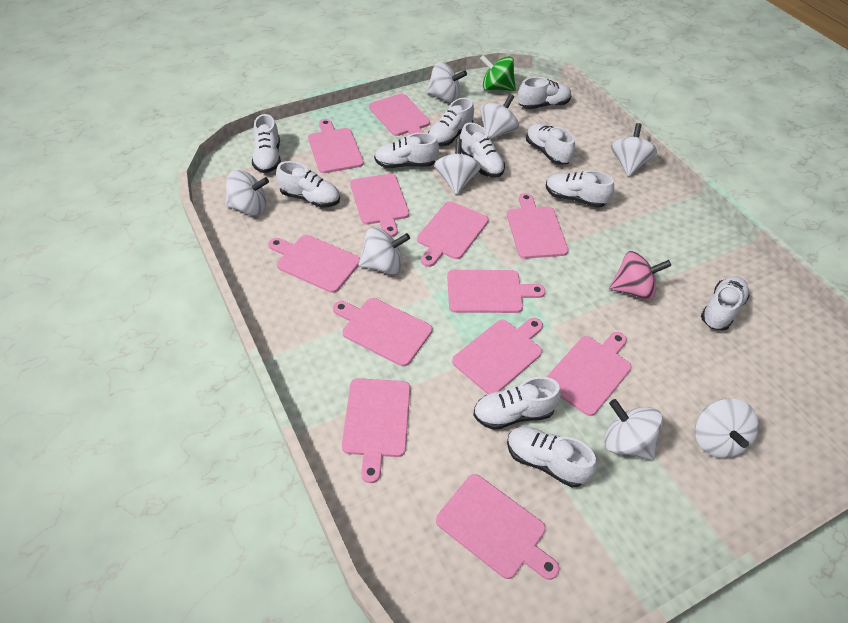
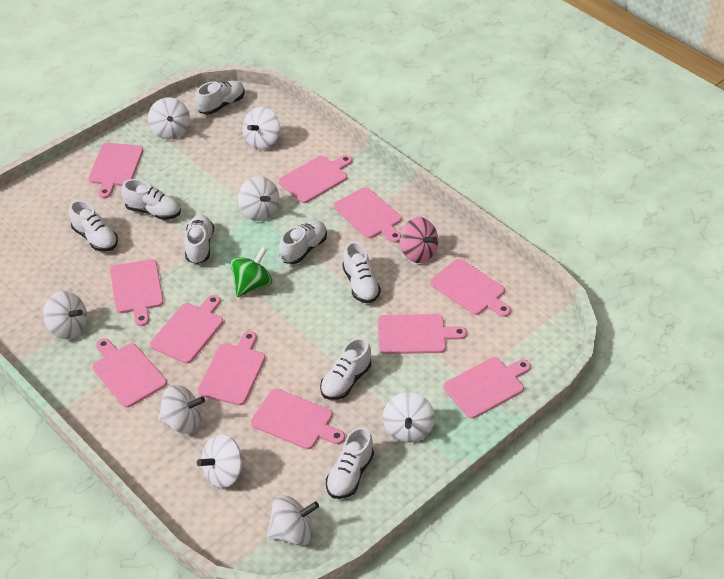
pink cutting board: [268,235,360,293] [308,119,364,173] [333,298,432,366] [342,378,410,483] [350,174,409,237] [369,94,430,136] [417,201,489,267] [436,474,559,580] [447,270,545,313] [452,318,543,394] [507,193,568,259] [547,332,632,416] = 12 -> [88,143,143,198] [92,338,167,407] [110,259,163,326] [150,295,223,364] [198,331,265,406] [251,389,345,449] [279,155,352,203] [334,187,402,243] [378,314,467,354] [430,259,511,317] [443,357,531,419] = 11
white shoe: [252,114,281,173] [276,161,340,208] [374,133,439,168] [428,98,474,146] [460,122,505,178] [473,377,561,430] [507,427,597,487] [517,77,571,109] [526,124,575,165] [546,170,614,208] [701,276,750,331] = 11 -> [69,200,118,251] [121,179,181,220] [185,215,214,264] [195,81,245,115] [279,220,327,264] [320,338,371,400] [326,427,374,499] [342,241,381,303] = 8

